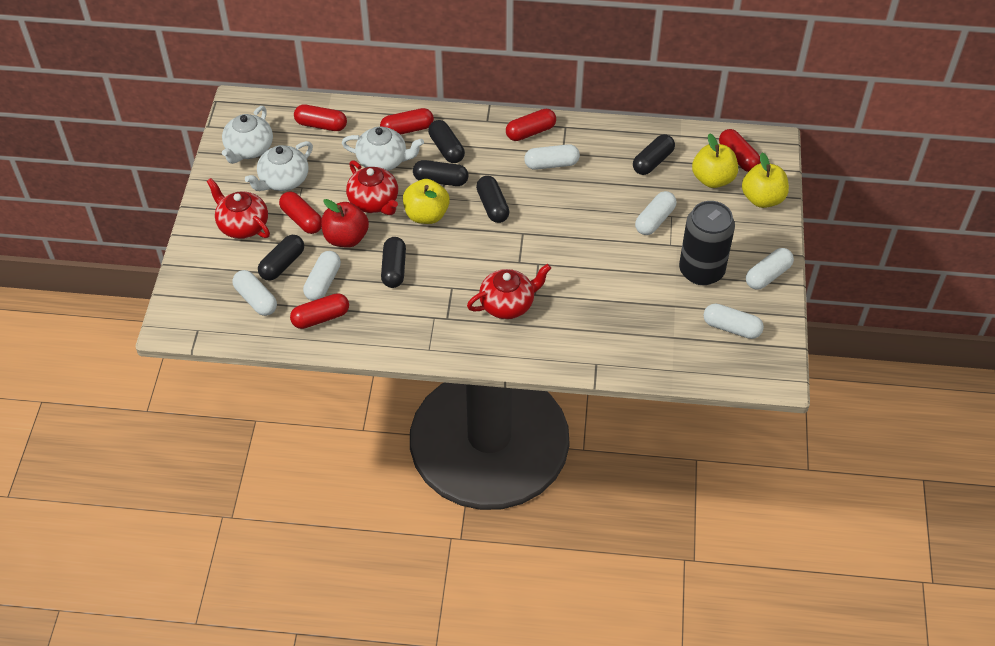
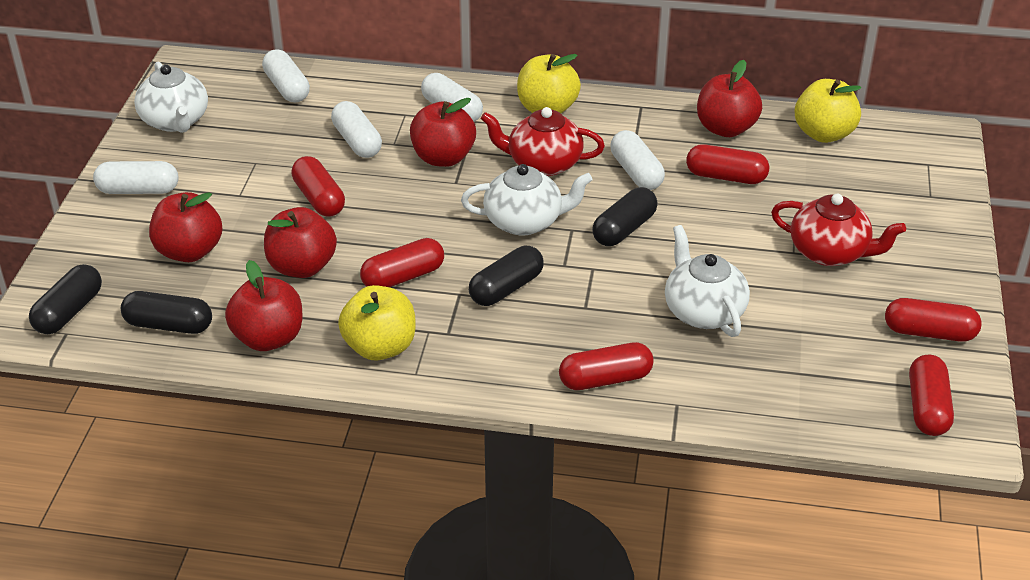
black can: [679,201,735,285] = 1 -> none = 0
black capsule: [258,235,304,281] [381,237,406,288] [413,160,468,186] [428,120,465,163] [476,176,509,223] [633,134,675,175] = 6 -> [29,264,102,334] [121,291,212,334] [469,246,544,306] [592,187,658,246] = 4
red apple: [321,199,369,248] = 1 -> [149,192,223,262] [225,260,302,351] [264,207,337,278] [410,98,476,167] [697,60,762,137] = 5
red teapot: [206,178,270,239] [346,160,398,215] [467,264,551,319] = 3 -> [481,107,605,176] [771,193,906,266] = 2
white capsule: [232,270,277,316] [303,251,341,301] [524,144,580,170] [635,191,676,235] [704,303,764,339] [746,248,794,290] = 6 -> [93,161,178,194] [262,49,310,103] [331,101,382,158] [421,73,483,122] [610,130,665,190] = 5

